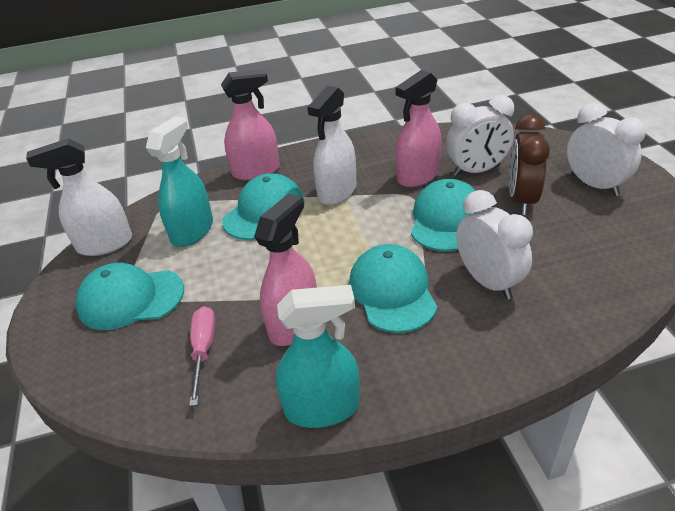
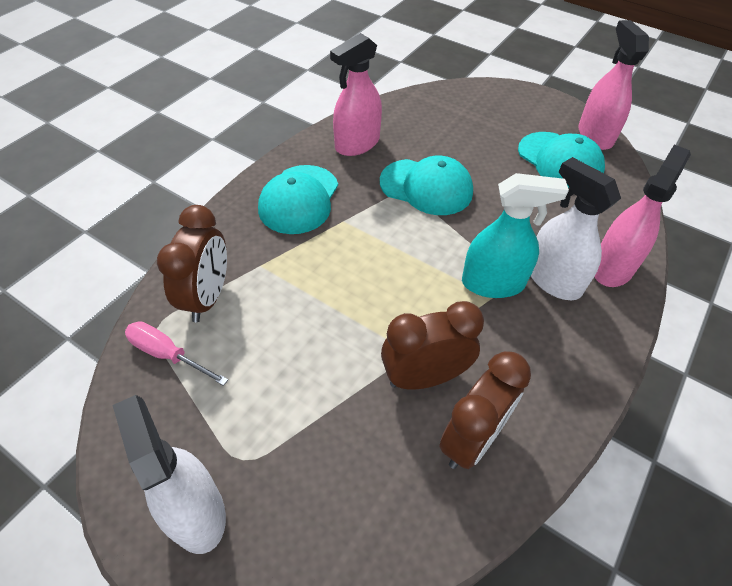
brown clock: [509,114,550,215] = 1 -> [157,205,227,322] [381,301,484,390] [439,351,531,469] = 3
turquoise cap: [76,263,184,330] [222,173,304,240] [349,244,437,333] [411,179,476,251] = 4 -> [258,165,338,234] [380,156,473,215] [518,132,605,188] = 3
turquoise spray bottle: [146,116,213,247] [276,285,360,428] = 2 -> [462,173,569,298] = 1
white clock: [446,95,514,176] [456,190,533,299] [567,103,646,196] = 3 -> none = 0

